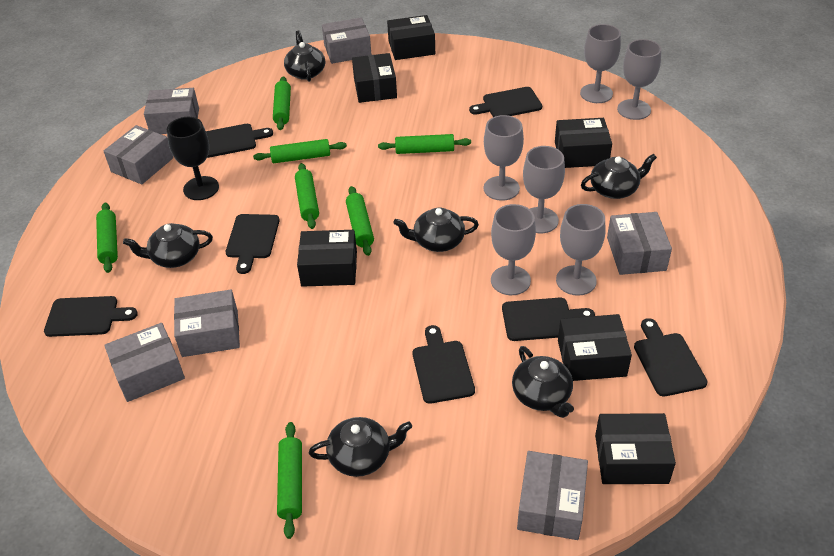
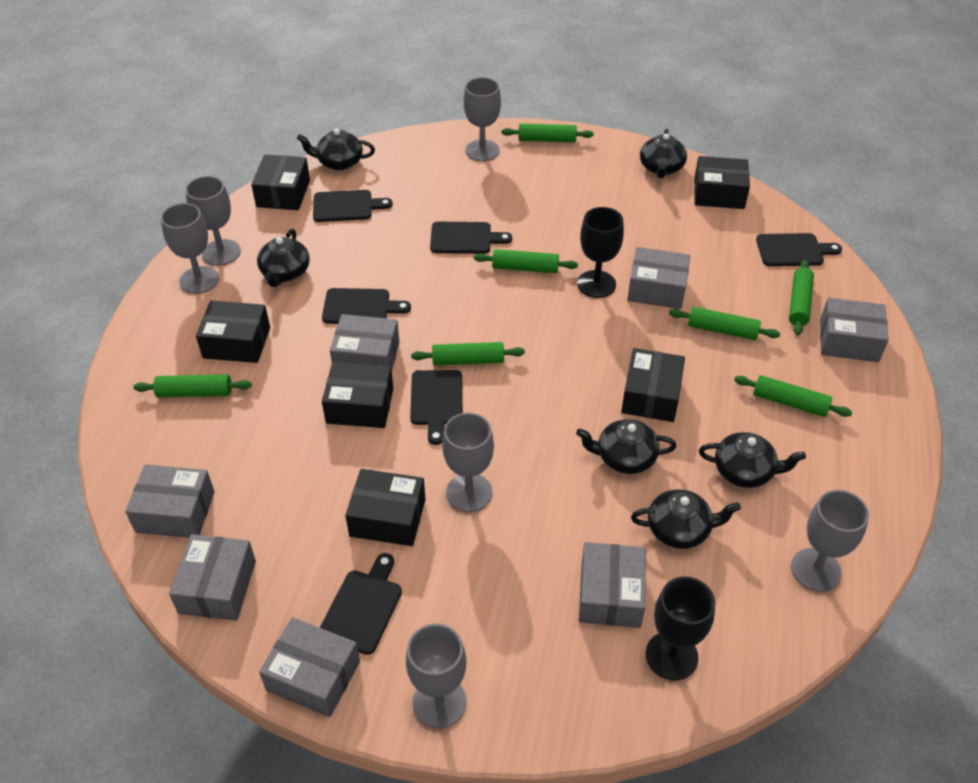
black cutting board: [44,296,138,337] [206,124,273,158] [226,214,279,274] [413,325,475,404] [469,87,542,117] [502,298,595,341] [634,318,707,396] = 7 -> [313,190,393,222] [320,553,402,655] [322,288,411,324] [410,370,462,445] [430,222,512,254] [756,233,842,266] = 6
black goblet: [167,117,219,200] = 1 -> [577,207,624,298] [646,576,715,680] = 2

